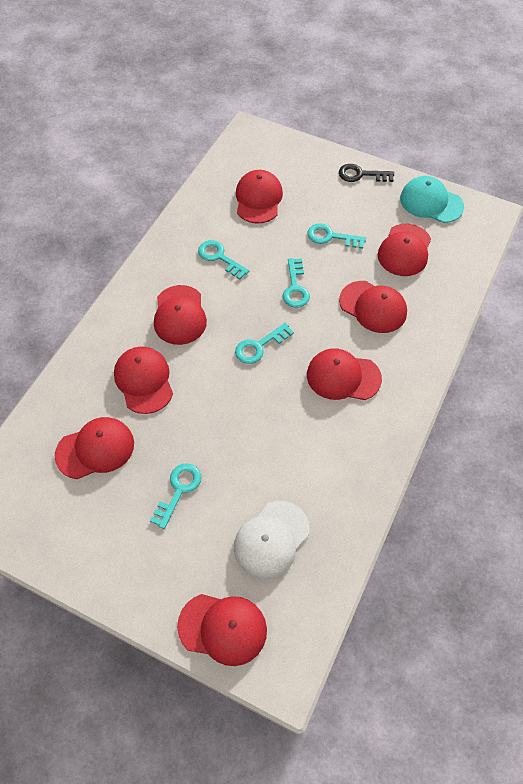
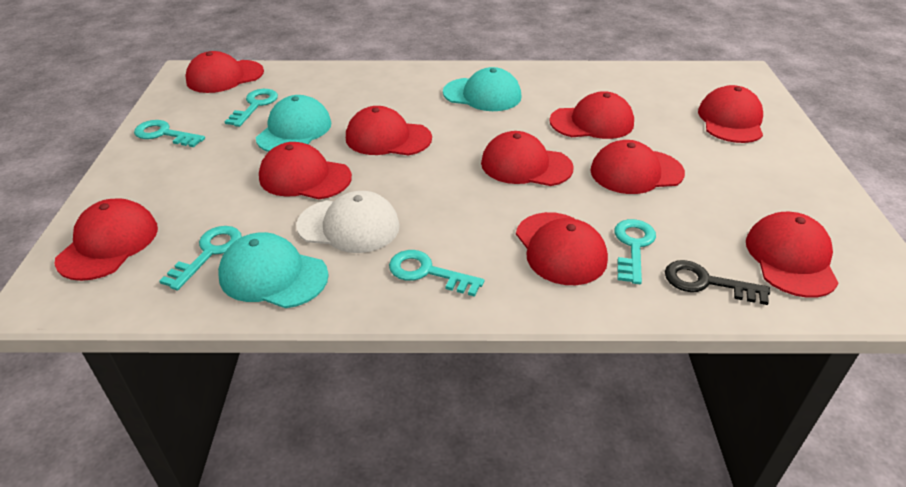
red cap: [55,417,134,479] [114,347,173,414] [154,285,207,345] [177,594,267,666] [236,170,283,224] [307,348,382,400] [339,281,407,333] [378,224,431,276] = 8 -> [55,198,158,281] [185,51,264,93] [259,142,352,199] [346,106,432,156] [481,131,573,186] [516,212,608,285] [550,91,634,139] [590,140,685,194] [698,85,763,143] [746,212,839,298] = 10
turquoise cap: [400,176,464,223] = 1 -> [218,232,329,308] [256,95,331,152] [443,67,522,111] = 3

